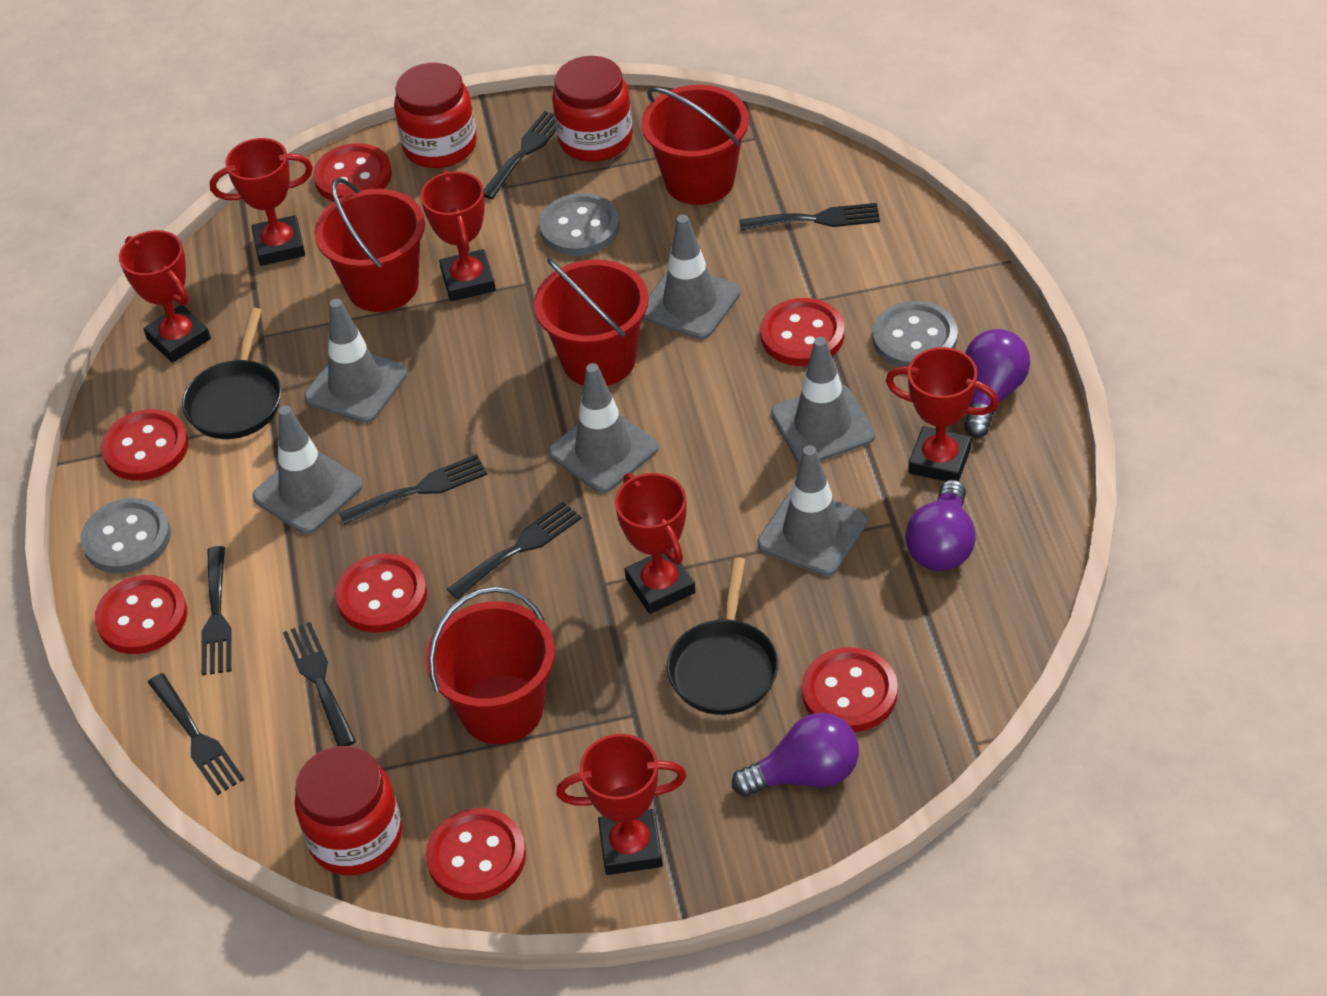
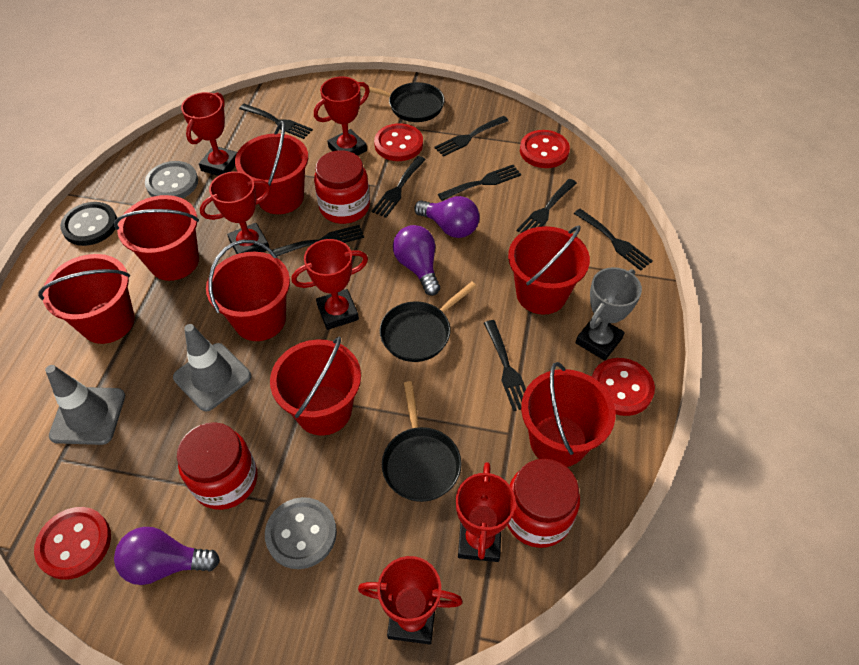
black button: none = 0 -> [60,202,117,246] = 1
black fork: [148,673,244,795] [201,546,231,675] [283,622,356,746] [339,454,487,525] [447,502,582,599] [483,111,556,199] [739,203,880,231] = 7 -> [239,104,313,139] [272,225,364,256] [371,156,426,218] [434,116,508,157] [438,165,521,201] [484,320,526,411] [517,179,577,233] [574,209,653,271] = 8
black pan: [182,308,281,439] [667,557,779,715] = 2 -> [360,82,445,122] [380,282,477,362] [382,381,462,502] = 3
grey button: [81,498,171,573] [539,193,620,256] [873,301,958,367] = 3 -> [145,161,198,198] [265,497,337,569] = 2
grey traffic cone: [253,406,363,534] [304,299,408,423] [549,363,658,493] [642,215,741,339] [757,445,867,576] [771,337,875,463] = 6 -> [45,365,125,445] [173,324,251,412] = 2
grey trophy: none = 0 -> [576,267,642,361] = 1
red bucket: [315,178,425,312] [425,587,555,744] [534,258,649,386] [642,85,749,205] = 4 -> [38,254,135,344] [114,195,199,281] [206,240,290,341] [235,121,308,214] [270,337,361,435] [508,226,590,315] [521,362,616,467] = 7
red button: [95,575,187,654] [101,409,188,481] [313,143,392,202] [335,554,427,633] [426,808,526,900] [760,298,844,366] [802,647,898,732] = 7 -> [34,507,111,580] [374,123,423,161] [520,130,570,168] [592,358,655,416] = 4

